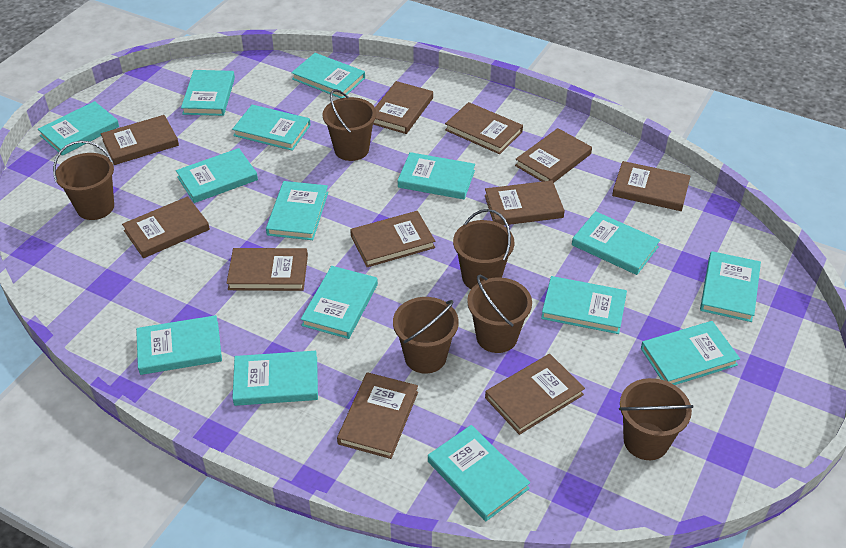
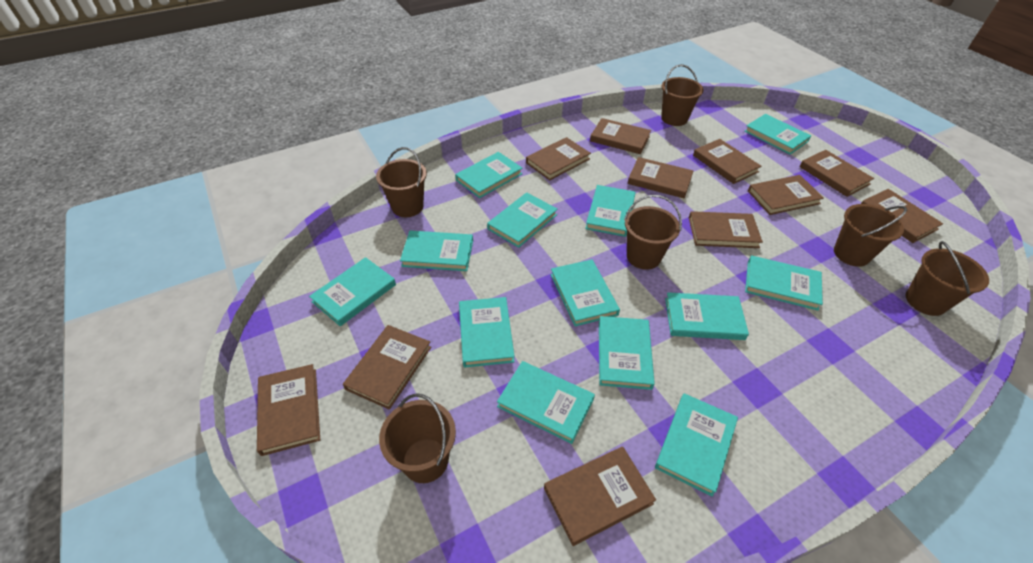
turquoise book: [38,101,119,156] [136,315,222,375] [176,148,258,203] [181,70,235,116] [232,105,311,151] [232,351,318,406] [266,181,328,240] [291,53,365,98] [301,266,378,339] [398,152,475,199] [428,425,530,521] [541,276,627,334] [572,211,660,275] [641,321,740,385] [700,251,761,322] = 15 -> [309,257,396,326] [400,231,473,271] [455,152,523,198] [459,297,515,368] [487,192,558,248] [497,361,595,444] [550,259,620,326] [585,185,636,237] [599,316,655,390] [655,393,738,497] [665,292,749,340] [744,114,811,154] [745,255,823,310] = 13

